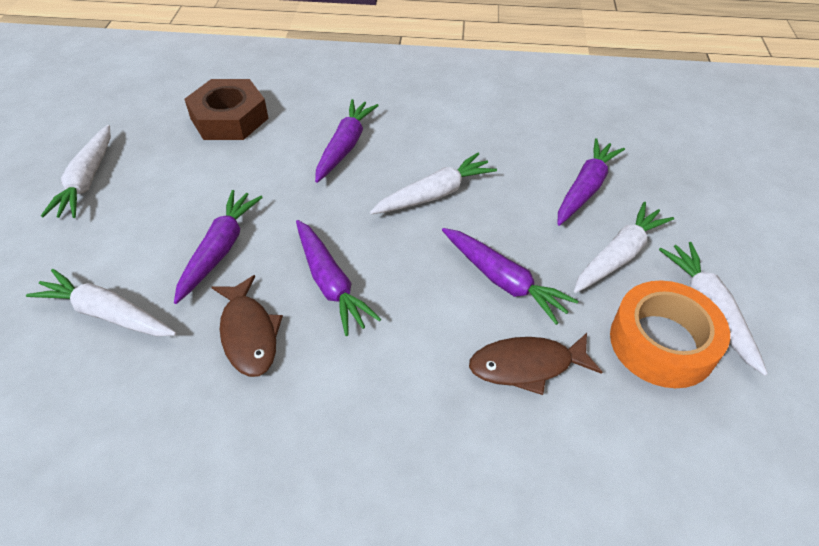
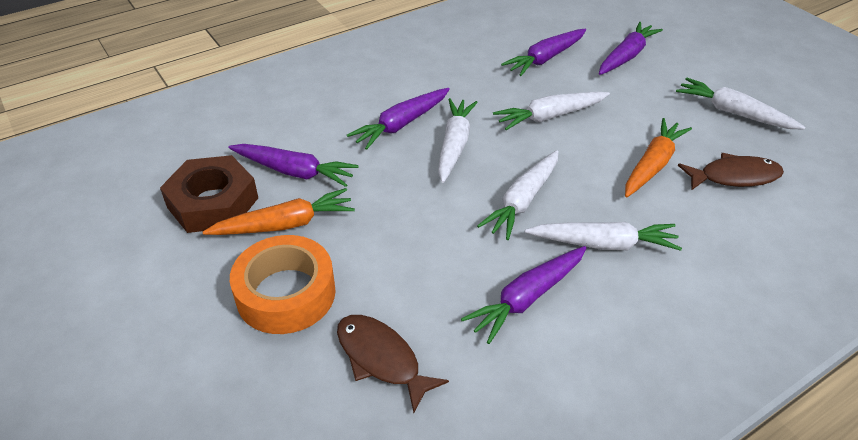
orange carrot: none = 0 -> [203,188,355,235] [625,118,692,197] = 2

